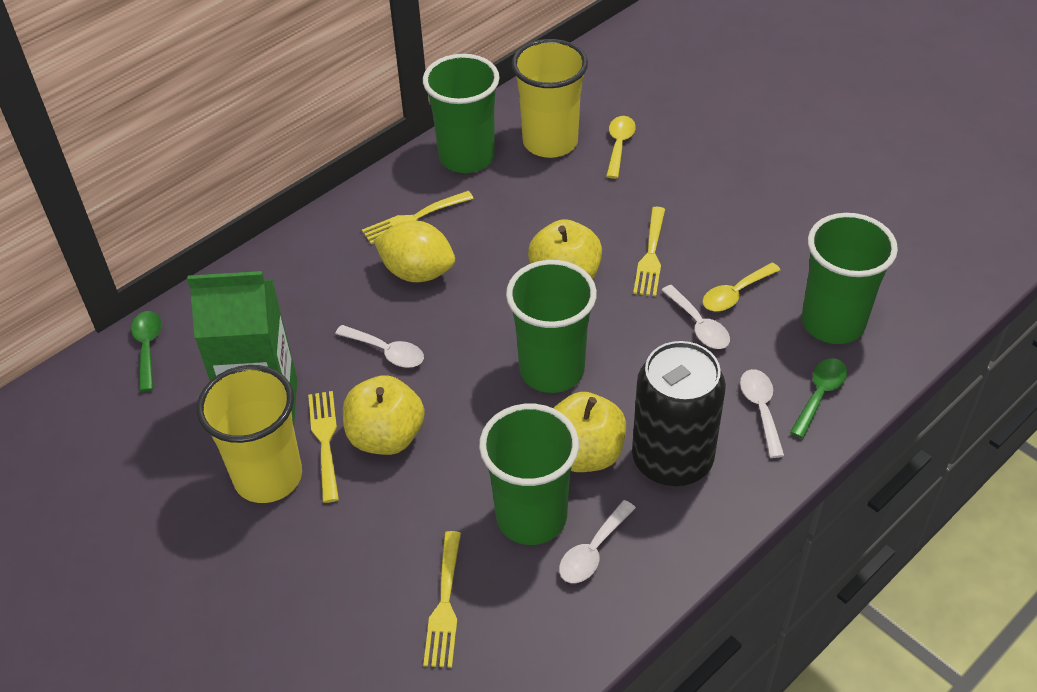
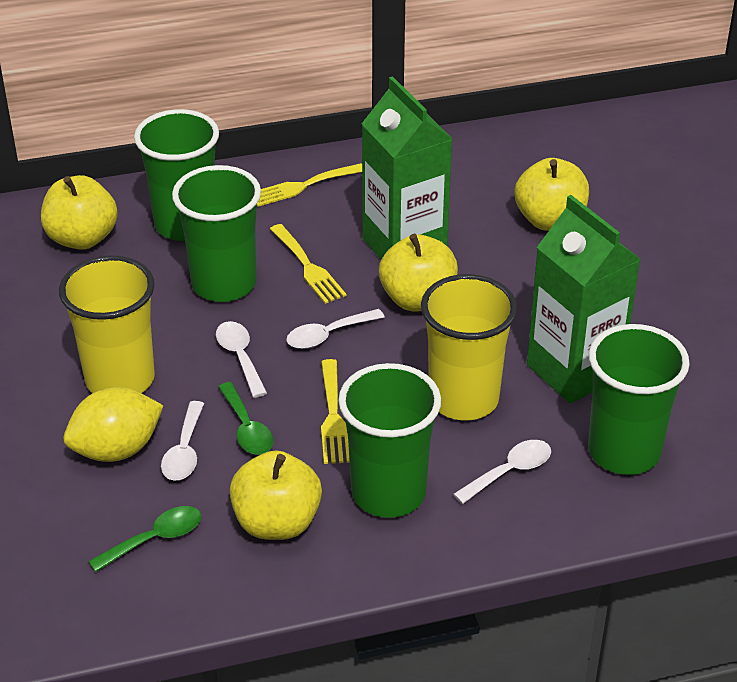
black can: [632,341,726,487] = 1 -> none = 0
green carton: [187,271,297,426] = 1 -> [362,76,452,260] [527,195,641,403] = 2
yellow apple: [343,375,425,455] [528,219,602,279] [554,392,626,472] = 3 -> [41,175,118,250] [230,451,322,540] [379,234,458,311] [515,158,589,231] = 4
yellow fork: [308,391,339,503] [362,191,474,244] [423,531,461,668] [633,207,665,296] = 4 -> [257,163,362,207] [270,224,347,304] [321,359,350,464] = 3
yellow spoon: [606,116,636,179] [703,263,780,311] = 2 -> none = 0

